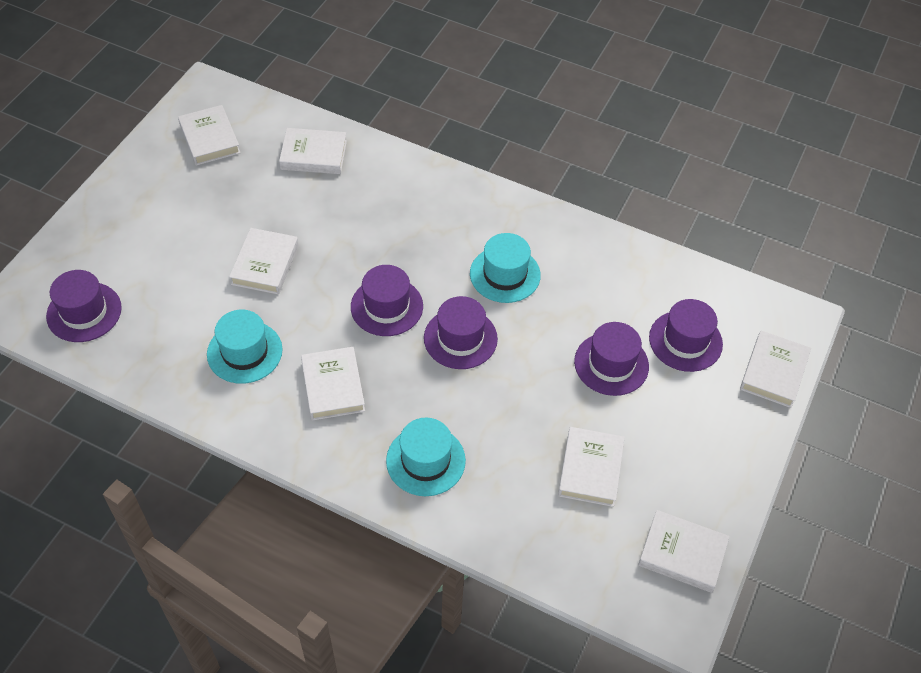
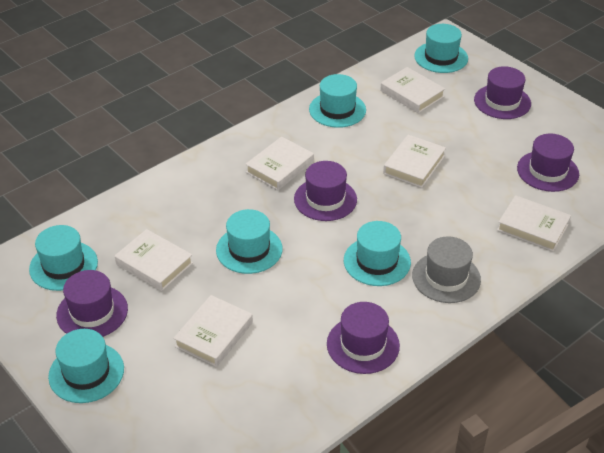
grey hat: none = 0 -> [412,236,481,303] = 1
turquoise hat: [207,310,283,384] [386,418,466,496] [470,233,541,303] = 3 -> [29,225,98,291] [48,329,124,403] [216,209,283,274] [309,74,366,128] [344,221,411,286] [414,24,468,73] = 6
white book: [178,105,241,166] [229,228,299,295] [279,128,347,174] [301,347,365,421] [558,427,625,507] [638,510,730,593] [740,331,811,408] = 7 -> [115,229,193,291] [173,295,253,367] [245,137,314,190] [380,67,445,113] [383,135,446,188] [497,195,571,252] = 6

